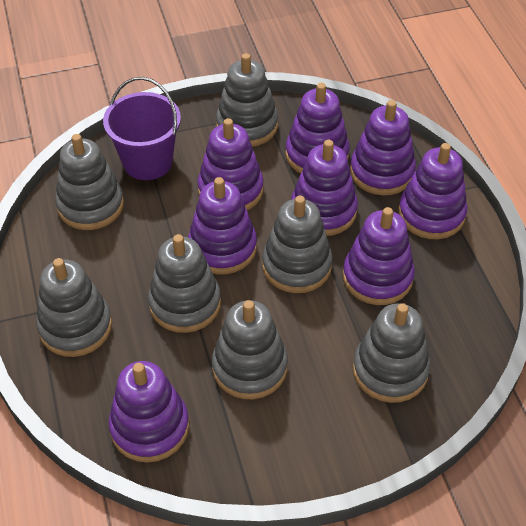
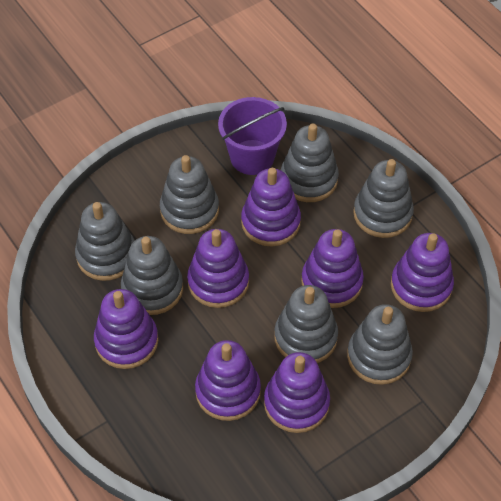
purple stacking toy: [108,361,189,463] [188,177,257,274] [197,118,263,210] [285,83,350,173] [291,140,358,236] [343,207,415,305] [350,100,416,195] [398,143,467,239] = 8 -> [94,289,158,369] [187,229,249,308] [195,340,261,421] [241,168,301,247] [264,352,330,433] [301,229,364,308] [391,233,454,312] = 7

